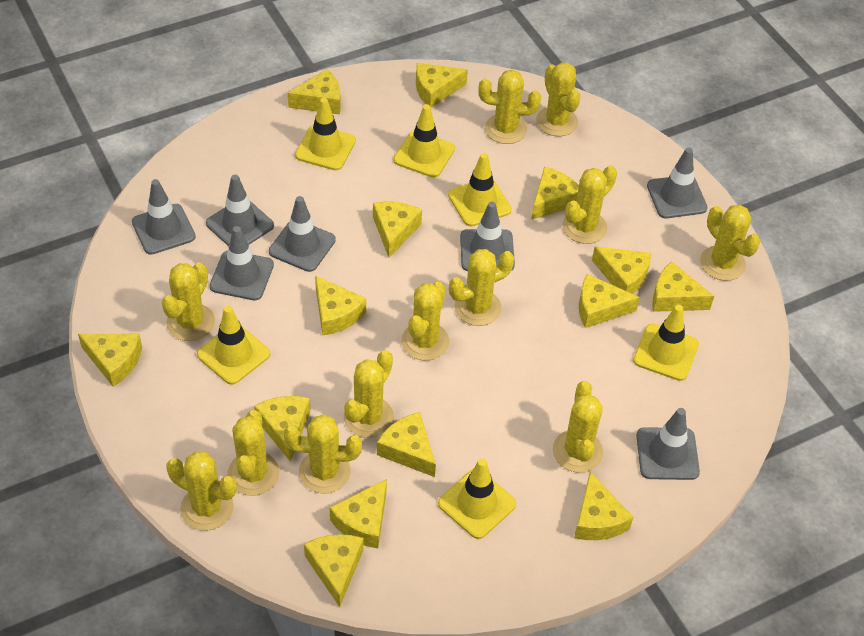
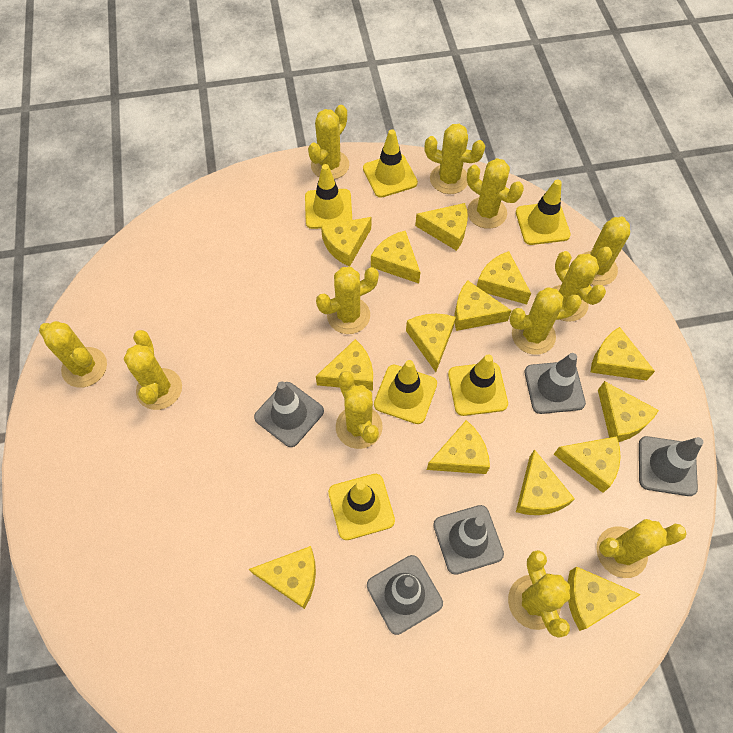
grey traffic cone: [132,179,196,255] [206,175,274,246] [210,226,274,300] [269,196,336,272] [460,202,515,271] [636,408,700,480] [647,148,708,218] = 7 -> [254,381,324,447] [367,555,443,635] [433,505,504,575] [525,353,586,414] [639,436,703,496] = 5

